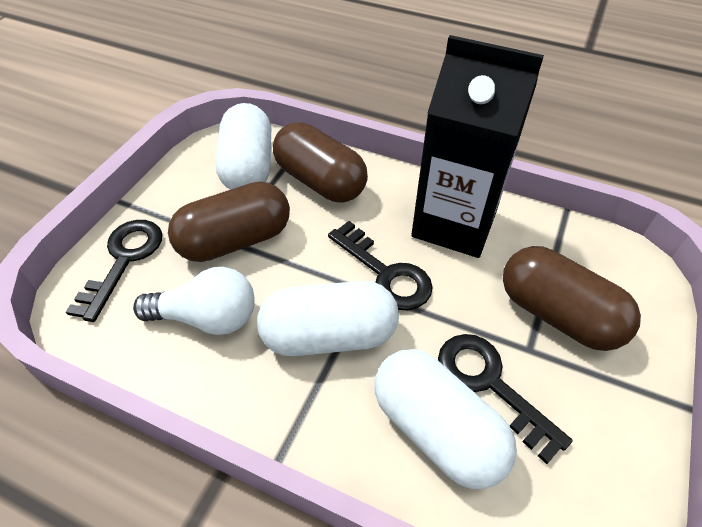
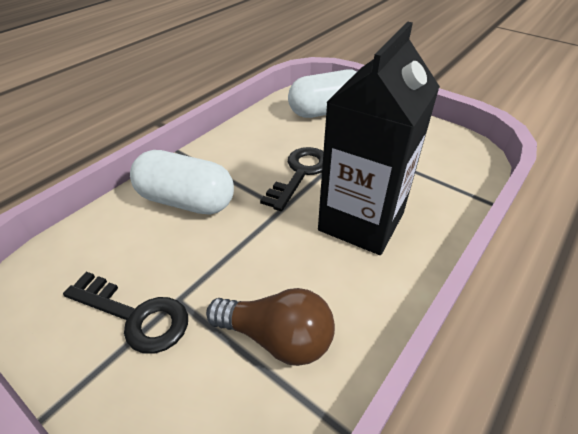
black key: [66,220,162,322] [328,221,433,310] [438,334,572,464] = 3 -> [63,272,188,354] [260,147,324,211] = 2
brown capsule: [168,181,290,262] [273,122,368,202] [503,246,641,351] = 3 -> none = 0
brown light bulb: none = 0 -> [206,288,335,366] = 1
white capsule: [215,103,271,190] [257,281,399,356] [374,349,517,489] = 3 -> [130,150,234,215] [288,70,357,118] = 2
white light bulb: [133,267,255,335] = 1 -> none = 0

